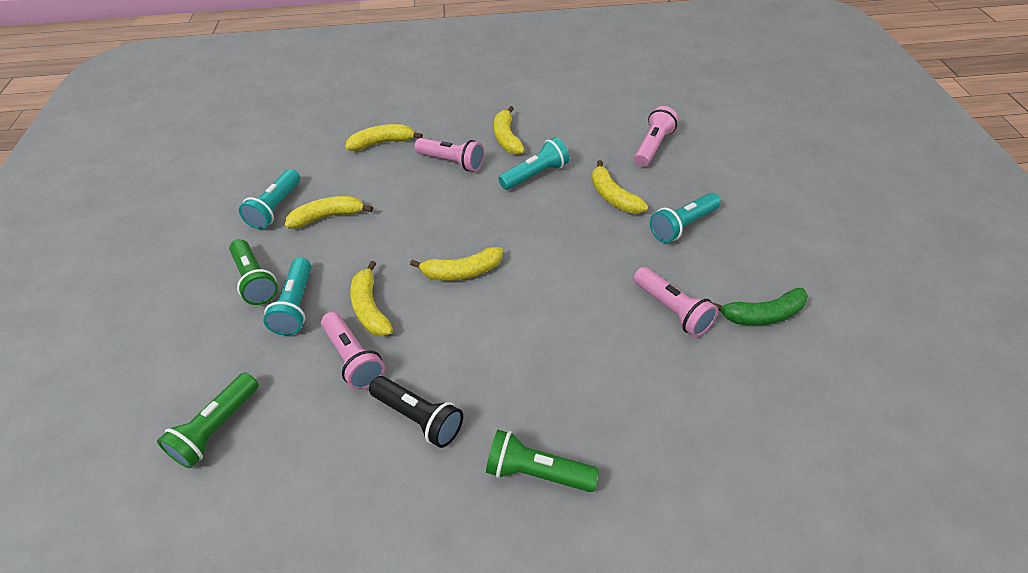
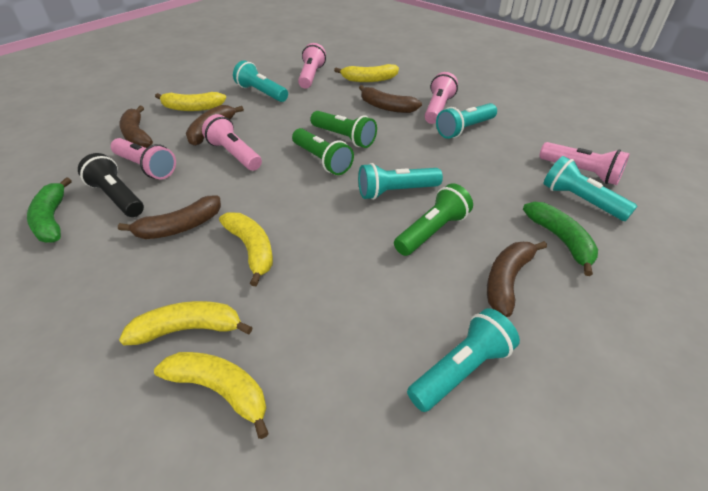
brown banana: none = 0 -> [118,196,221,239] [119,106,153,148] [186,105,244,146] [359,85,422,113] [487,241,547,317] = 5
green banana: [711,288,808,325] = 1 -> [27,177,72,243] [523,202,598,276] = 2
pink flashlight: [321,312,385,390] [414,138,484,172] [633,267,718,337] [634,106,679,167] = 4 -> [111,138,176,179] [202,114,262,171] [298,43,326,89] [425,72,458,124] [539,142,630,185] = 5
turquoise flashlight: [239,169,300,229] [263,258,311,336] [498,137,569,190] [650,193,721,243] = 4 -> [233,60,288,102] [358,163,443,200] [407,308,520,412] [436,103,497,139] [543,156,637,221] = 5
yellow banana: [285,196,373,229] [345,124,423,151] [350,261,393,336] [410,247,503,281] [494,106,525,155] [592,160,648,214] = 6 -> [119,301,253,346] [154,352,269,439] [155,92,226,111] [219,213,273,286] [334,64,399,82] = 5

